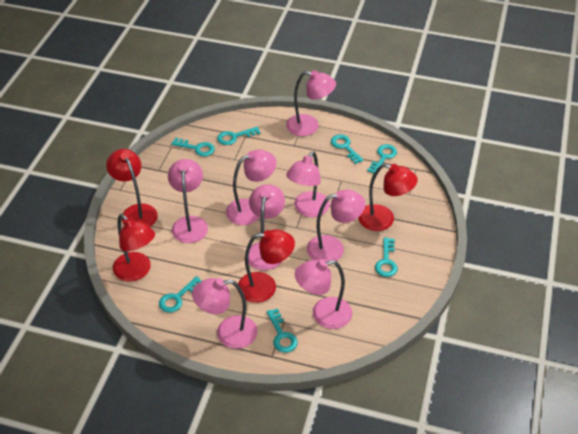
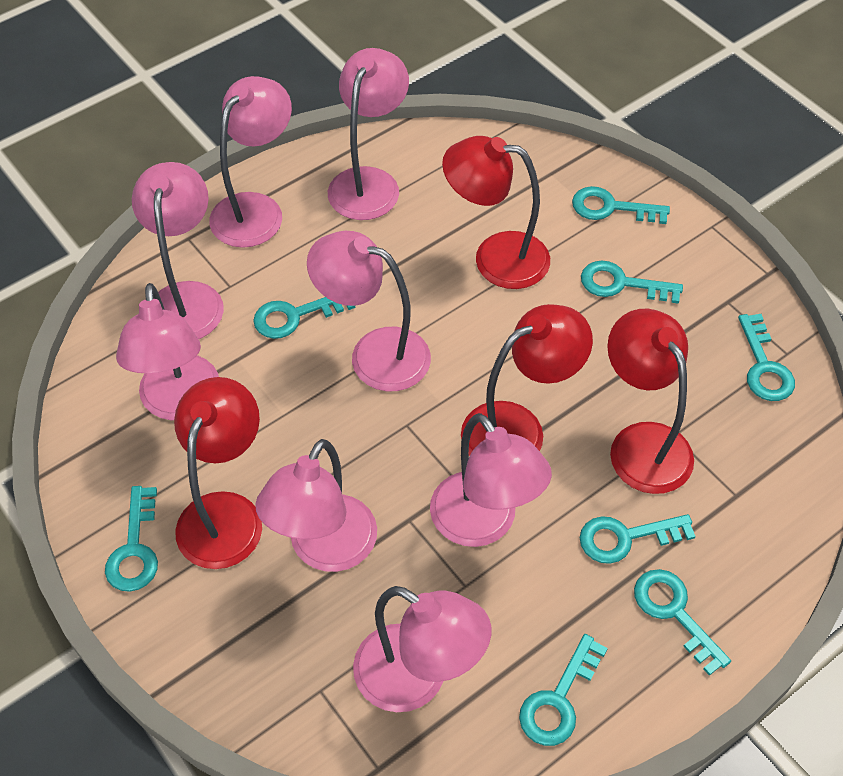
turquoise key: [159,276,202,313] [171,138,215,156] [217,127,260,145] [267,308,298,353] [331,134,364,164] [367,144,397,174] [375,238,398,277] = 7 -> [105,486,158,592] [253,297,355,339] [519,634,608,746] [572,186,670,224] [580,514,696,564] [581,260,683,304] [634,569,731,676] [738,314,795,401] = 8

